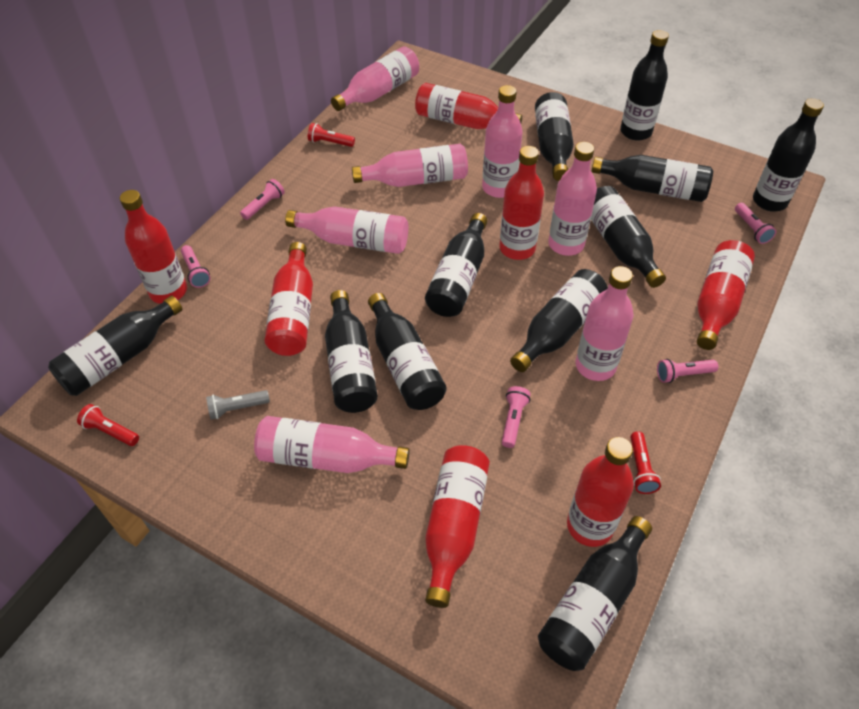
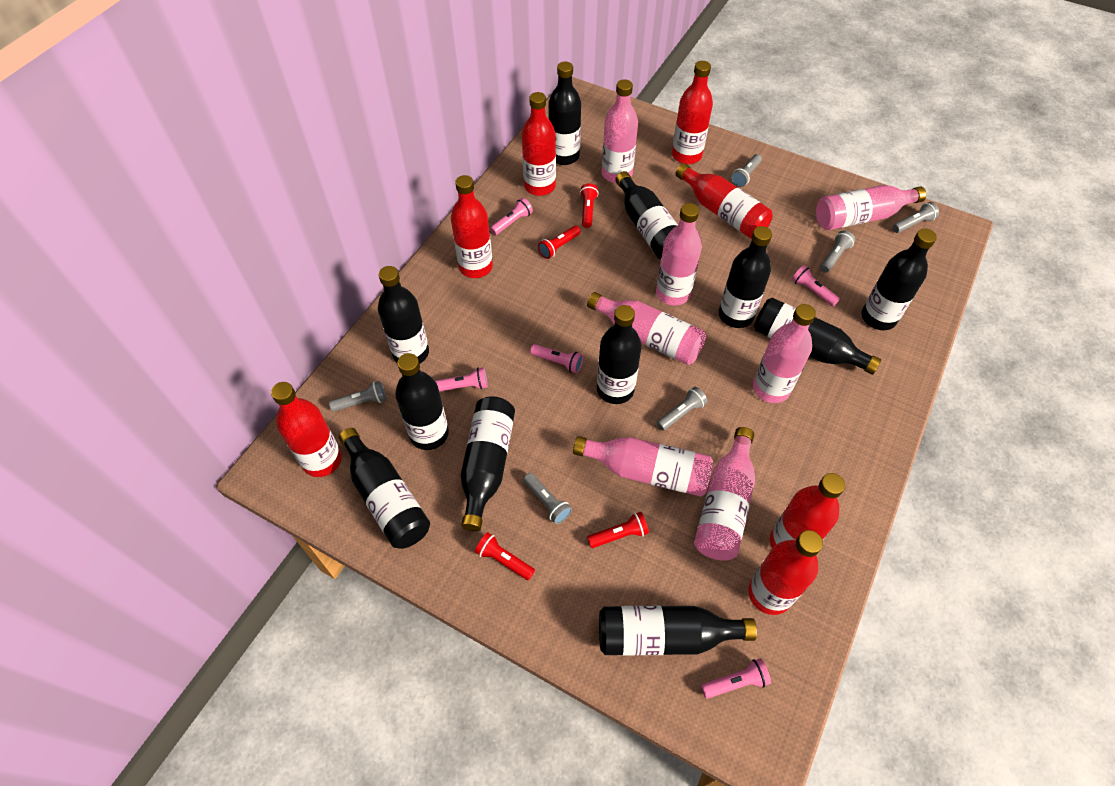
grey flashlight: [206,390,270,420] = 1 -> [329,381,386,412] [523,473,572,524] [657,387,708,431] [731,154,762,187] [820,230,855,273] [892,202,939,233] = 6
red flashlight: [77,404,139,446] [308,123,355,147] [630,431,661,494] = 3 -> [475,532,535,580] [538,226,581,259] [580,183,599,228] [587,512,649,548] = 4

